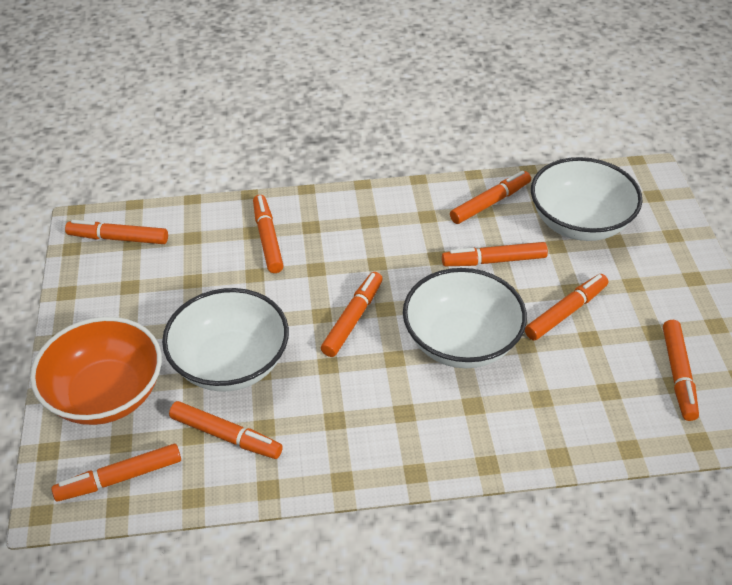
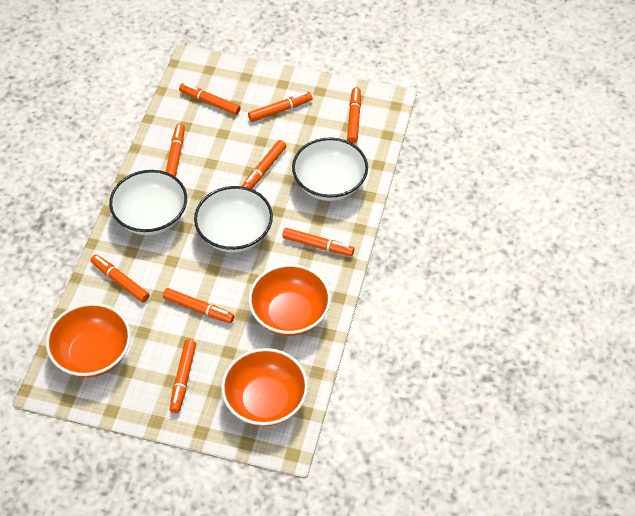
orange bowl: [30,317,162,425] = 1 -> [46,303,131,378] [221,348,308,426] [248,264,331,336] = 3

